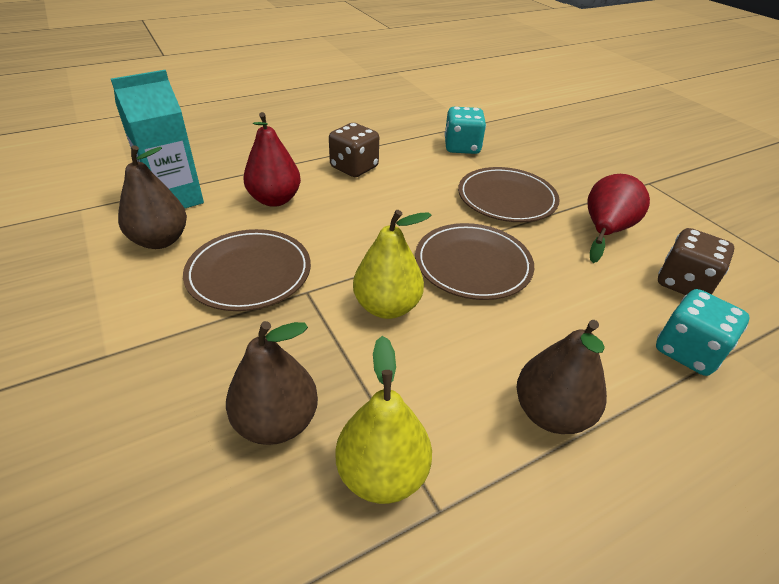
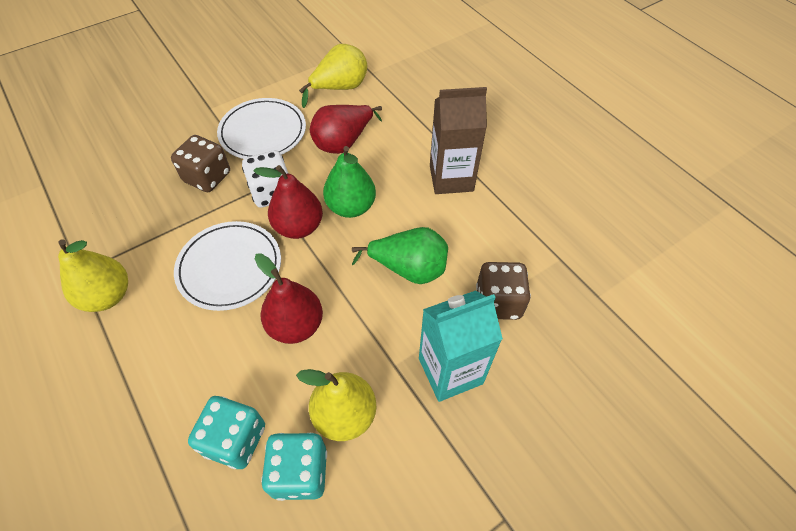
brown carton: none = 0 -> [430,87,487,194] = 1
brown pear: [118,145,187,249] [226,321,318,445] [516,320,607,434] = 3 -> none = 0
brown plate: [183,229,311,311] [415,223,534,300] [458,167,560,222] = 3 -> none = 0
green pear: none = 0 -> [323,146,376,218] [352,227,448,284] = 2
red pear: [243,112,301,207] [588,174,650,263] = 2 -> [253,165,323,239] [255,253,323,344] [310,105,382,154] = 3
white dice: none = 0 -> [242,150,289,208] = 1
white plate: none = 0 -> [174,221,281,311] [217,98,306,159] = 2
yellow pear: [335,336,432,504] [353,210,431,319] = 2 -> [58,239,128,312] [296,369,377,441] [299,44,367,108] = 3

